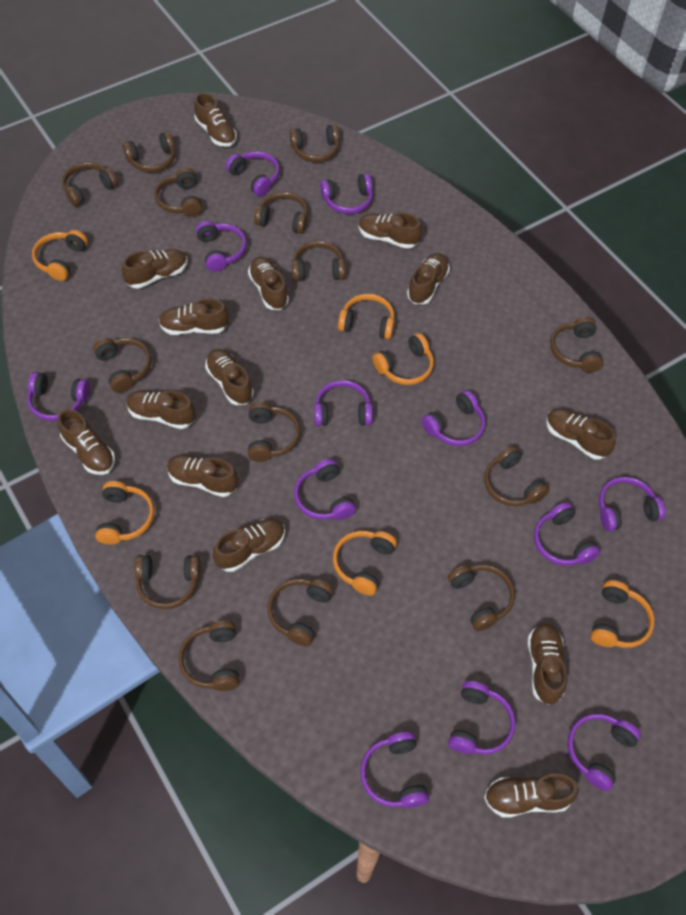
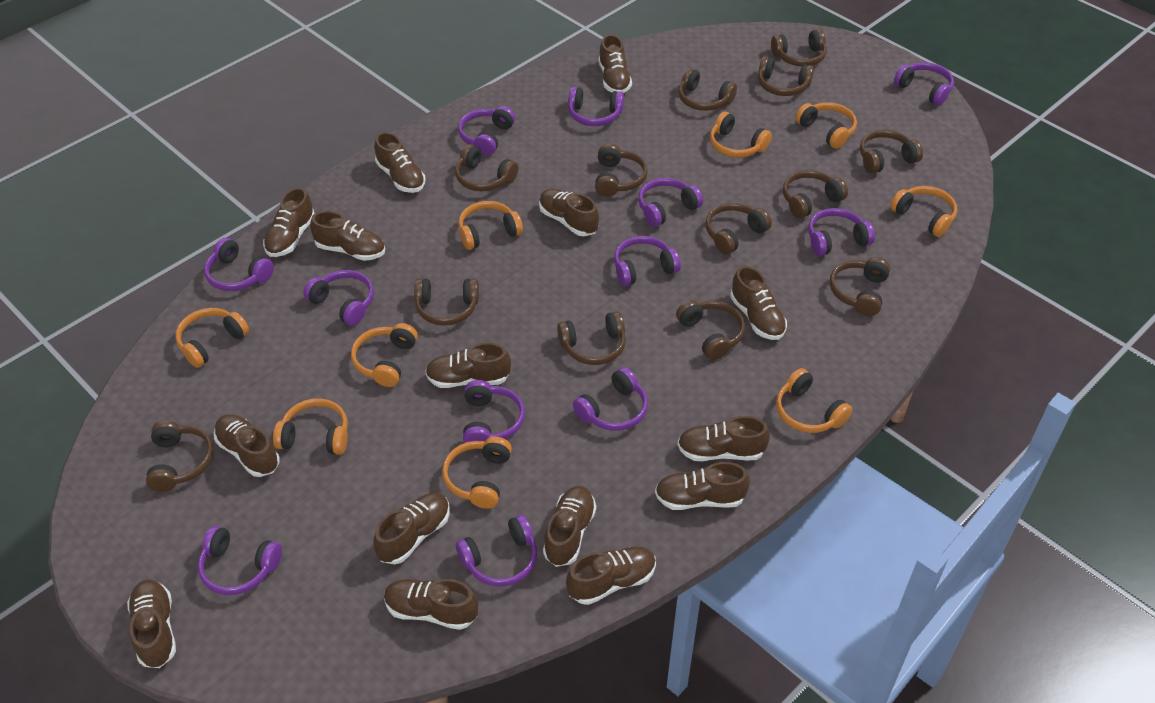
brown headphones: [62,162,118,207] [93,338,151,393] [123,131,175,172] [134,555,201,609] [154,168,202,217] [178,621,239,691] [248,402,300,462] [254,192,308,234] [267,579,334,646] [290,124,339,162] [292,241,345,281] [448,564,515,631] [484,446,549,506] [550,317,603,372] = 14 -> [146,421,214,492] [414,278,479,326] [455,144,518,191] [557,311,626,365] [595,143,648,197] [676,300,745,360] [678,68,737,111] [705,203,772,254] [758,56,814,96] [771,29,827,66] [783,170,848,218] [830,257,890,316] [860,130,923,174] = 13
brown shoe: [58,409,115,475] [121,249,187,289] [126,390,196,429] [159,298,229,335] [167,454,238,497] [194,93,237,147] [205,349,254,405] [213,519,285,572] [248,257,289,310] [359,213,422,249] [407,253,450,304] [484,774,578,818] [528,623,567,705] [546,408,616,460] = 14 -> [127,579,176,668] [214,414,279,477] [263,187,315,257] [310,211,385,261] [373,493,450,564] [374,132,426,193] [384,579,478,630] [425,343,511,388] [539,188,599,236] [543,486,596,567] [566,546,656,605] [599,34,632,93] [655,462,750,510] [677,416,770,461] [730,266,787,340] = 15
orange headphones: [32,230,88,281] [95,481,154,545] [333,531,397,596] [338,294,395,339] [372,333,434,385] [591,580,655,648] = 6 -> [176,308,249,368] [273,398,348,455] [351,323,418,387] [442,436,512,509] [458,201,523,250] [710,112,772,157] [776,368,852,433] [795,102,857,149] [890,186,957,237] = 9

